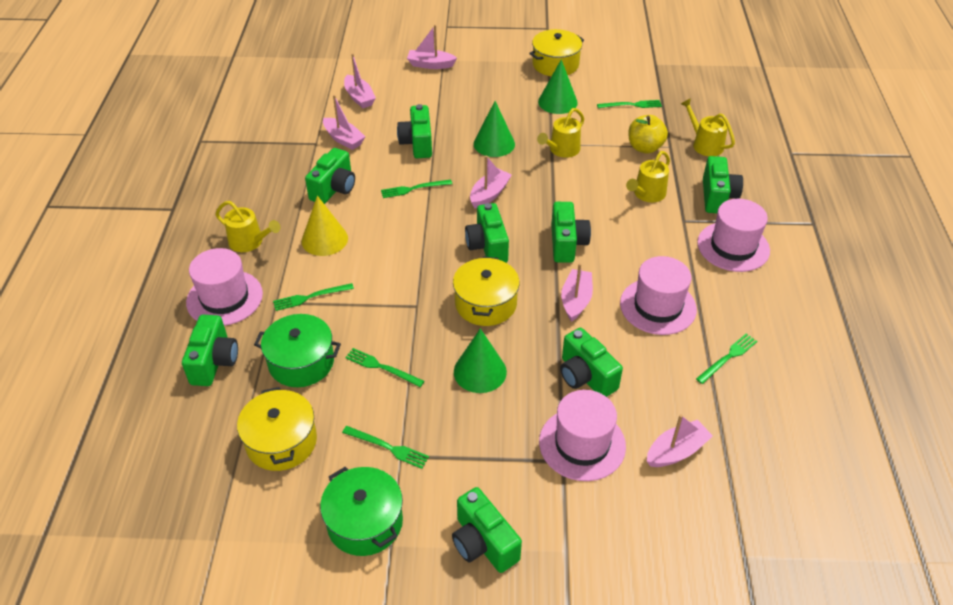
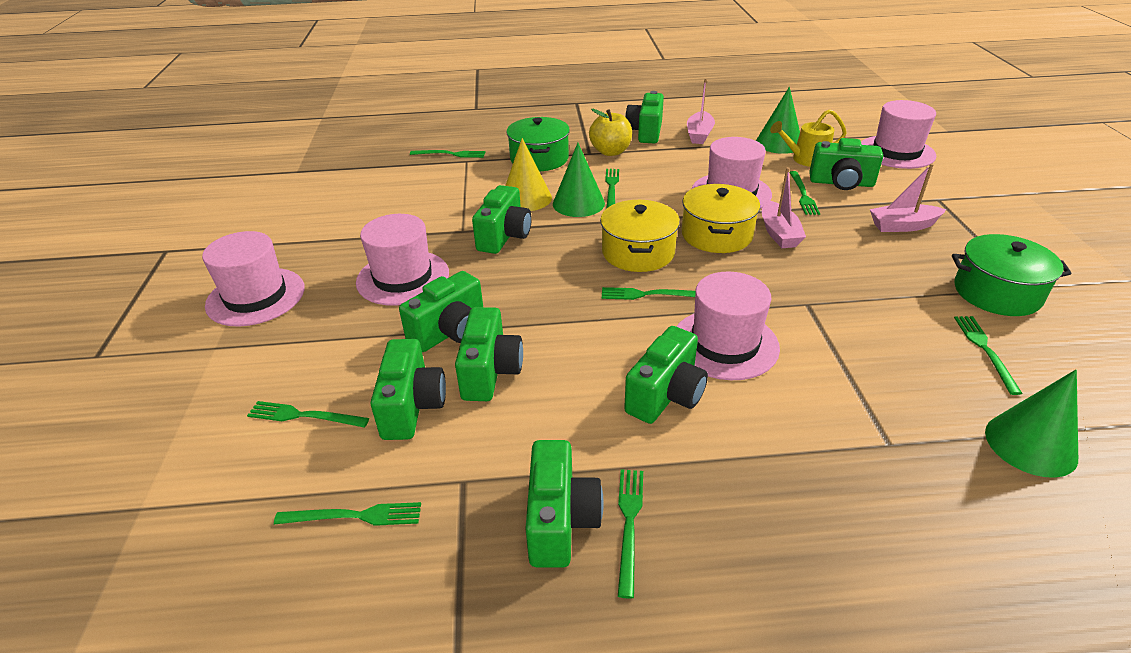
green fork: [273,283,354,311] [342,426,429,469] [345,348,424,387] [381,179,452,198] [597,100,662,108] [696,333,758,384] = 6 -> [247,401,369,427] [274,502,421,526] [410,150,485,158] [602,287,696,300] [605,169,619,208] [618,469,643,599] [789,171,820,215] [954,316,1023,395] = 8
pink boat: [323,95,365,150] [344,53,376,108] [407,25,457,69] [470,156,512,208] [561,263,593,322] [647,414,713,467] = 6 -> [687,79,715,144] [762,167,806,248] [870,163,946,232] = 3
pink hat: [186,248,263,326] [539,390,626,481] [620,256,697,335] [697,199,770,272] = 4 -> [202,231,305,327] [356,214,449,306] [676,272,780,380] [692,137,772,209] [861,100,936,169] = 5
yellow pot: [237,387,317,471] [453,256,519,326] [529,29,584,76] = 3 -> [600,200,680,272] [682,184,760,253] = 2
yellow watering can: [215,201,280,252] [537,108,584,158] [626,151,670,202] [681,98,735,156] = 4 -> [770,109,847,167] = 1

